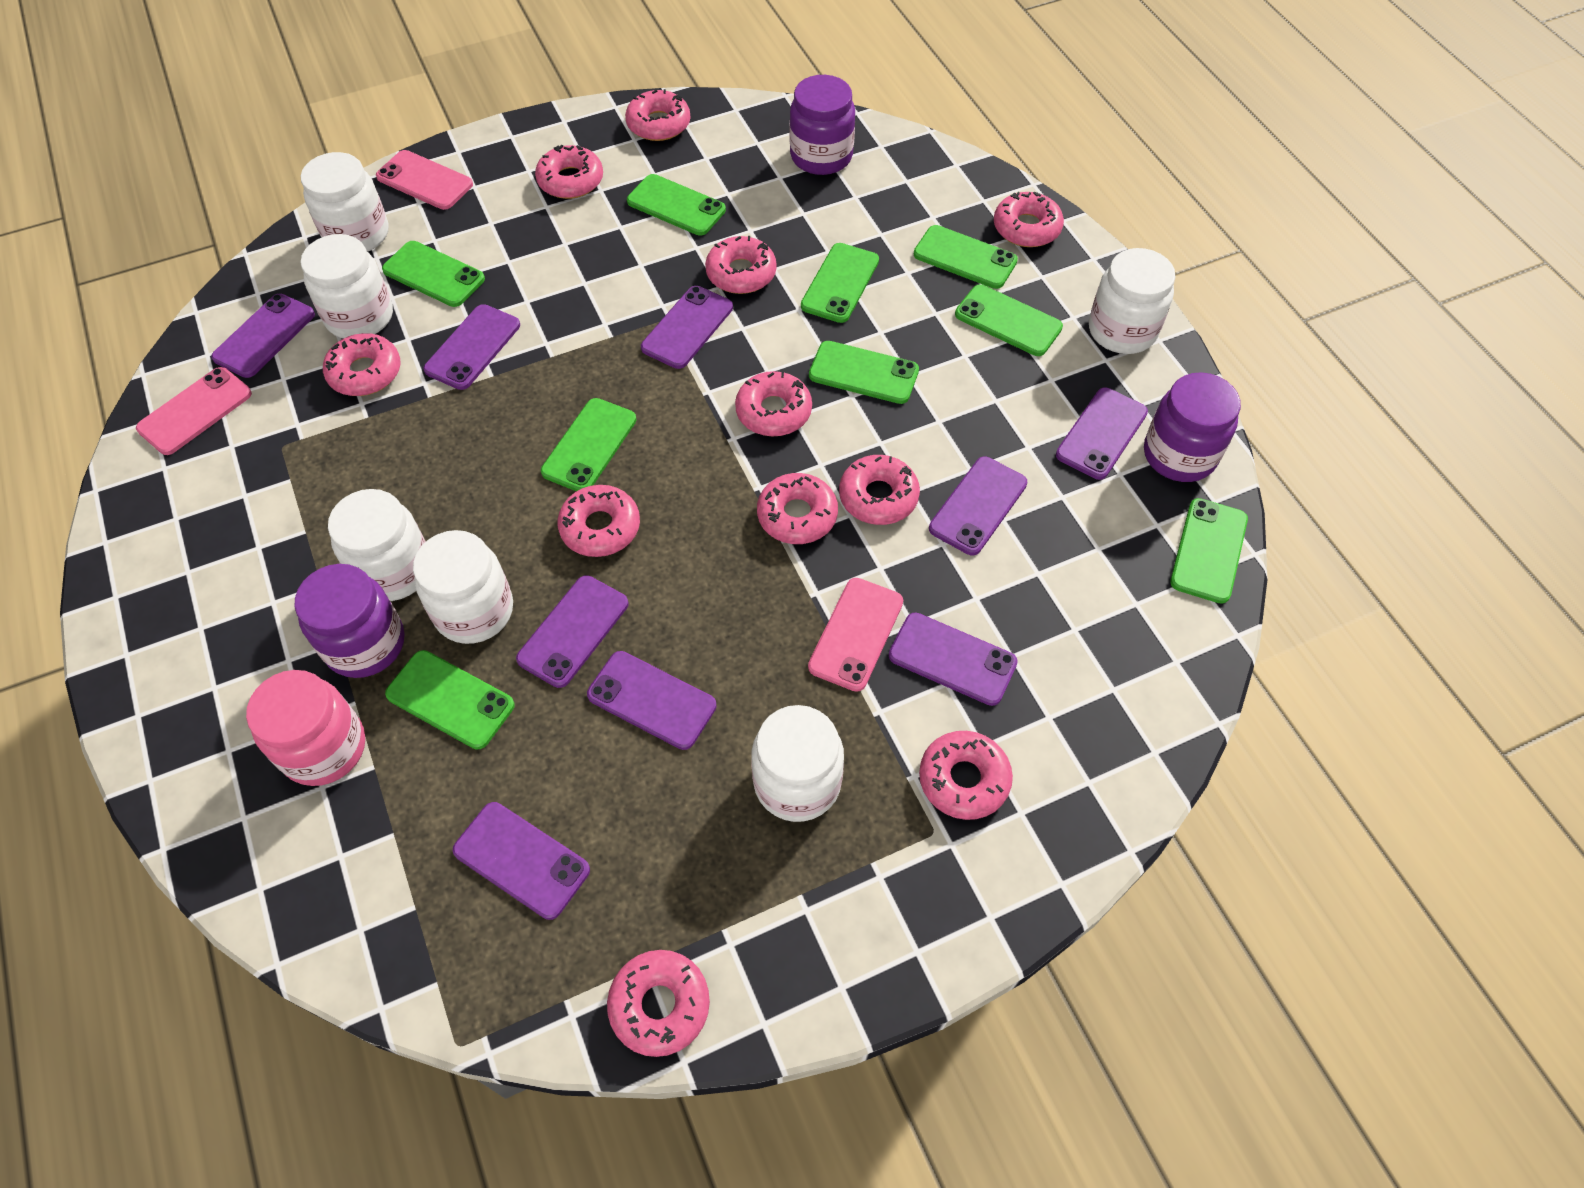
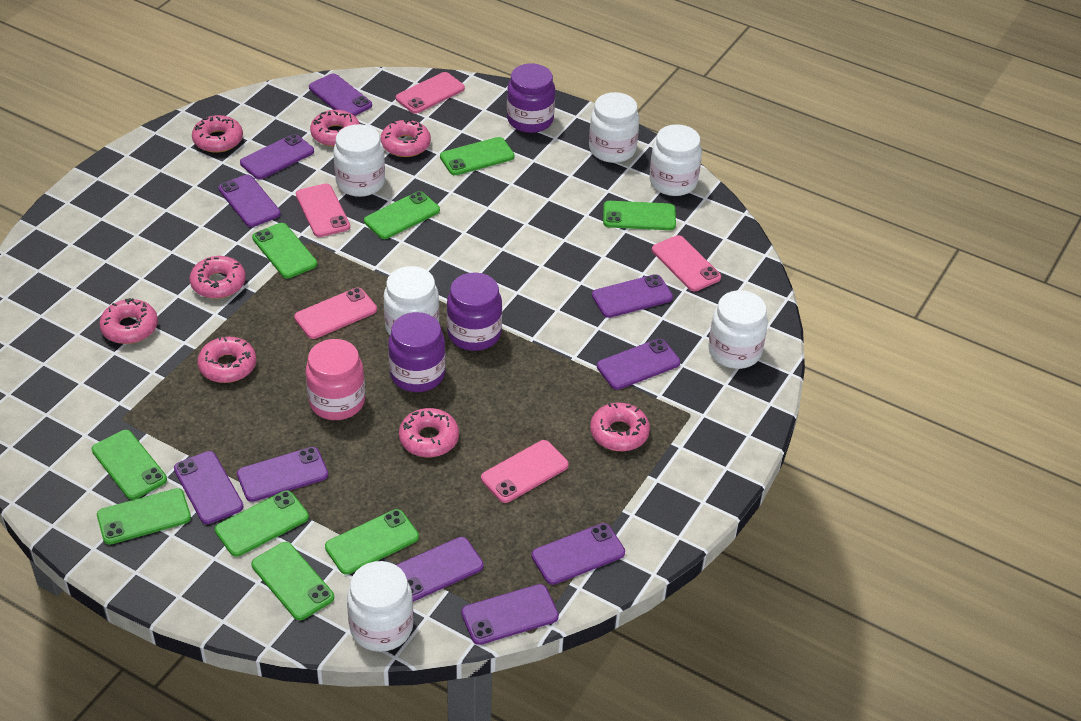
pink donut: [323,333,401,396] [535,145,603,199] [557,485,640,557] [607,950,710,1057] [625,89,691,141] [705,236,777,294] [735,371,812,436] [757,473,838,544] [839,455,920,525] [919,731,1013,820] [994,192,1064,247] = 11 -> [99,298,158,344] [190,256,246,299] [192,115,243,153] [197,336,256,383] [310,110,360,147] [380,119,431,157] [399,408,459,457] [590,403,650,451] = 8
pink phone: [136,367,252,455] [376,150,473,210] [808,578,903,692] = 3 -> [294,288,377,339] [296,184,350,237] [396,72,465,114] [481,440,569,503] [652,235,721,291] = 5
purple phone: [211,294,315,378] [424,304,520,390] [453,802,590,920] [516,575,628,688] [587,651,717,750] [641,286,733,369] [889,613,1018,706] [929,457,1028,555] [1056,388,1148,480] = 9 -> [174,451,243,524] [218,175,281,227] [237,447,328,502] [240,134,314,179] [309,73,372,116] [396,537,484,602] [461,584,559,645] [531,523,625,585] [592,274,673,318] [597,339,680,390] = 10

